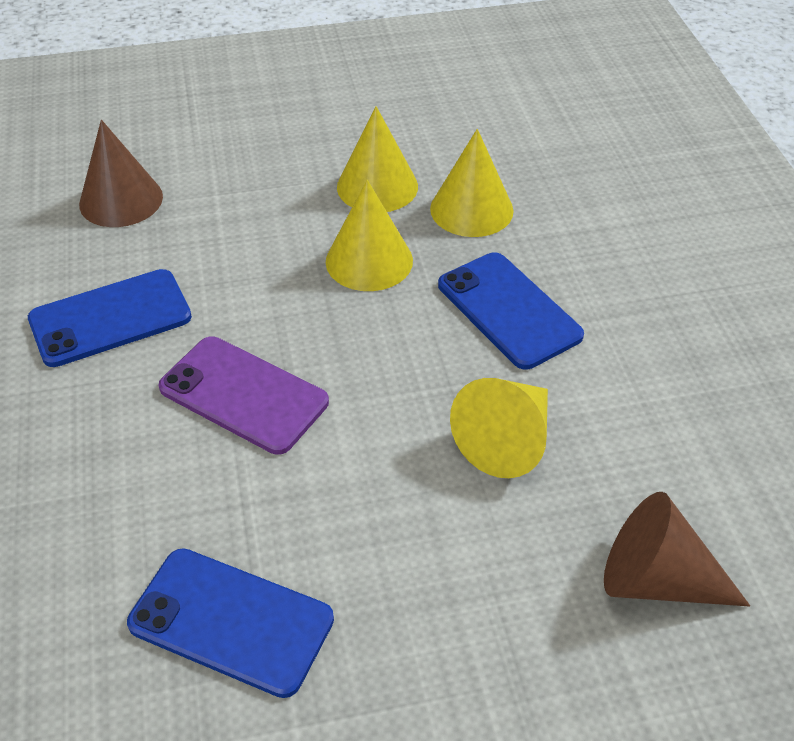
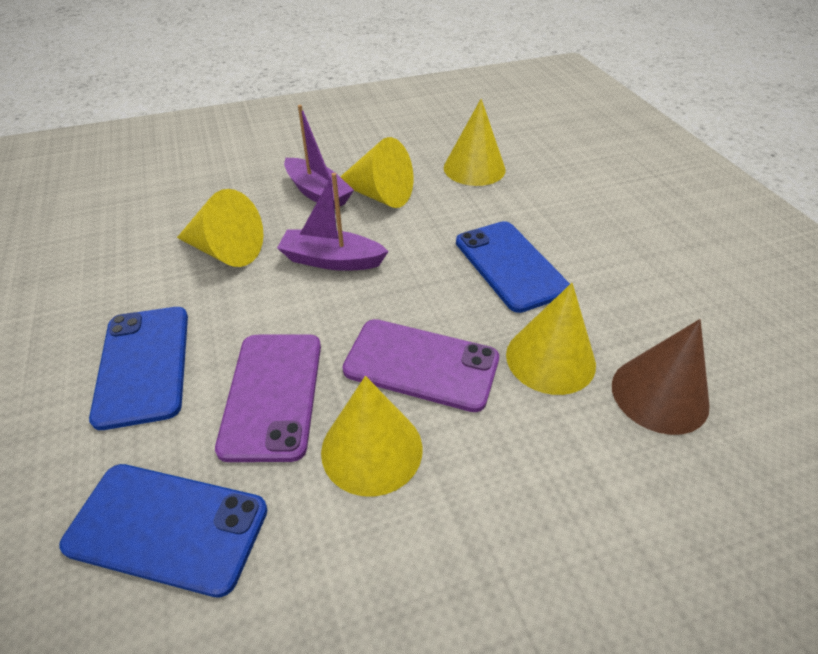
brown cone: [79,120,163,227] [604,492,750,606] = 2 -> [612,319,710,435] = 1
purple boat: none = 0 -> [277,173,389,271] [284,105,354,210] = 2
purple phone: [158,337,329,455] = 1 -> [215,334,321,462] [343,319,499,412] = 2
yellow cone: [326,180,413,291] [337,106,418,212] [430,129,514,237] [450,378,548,478] = 4 -> [177,189,263,267] [321,376,422,497] [340,137,413,208] [444,99,506,186] [506,283,596,395] = 5

